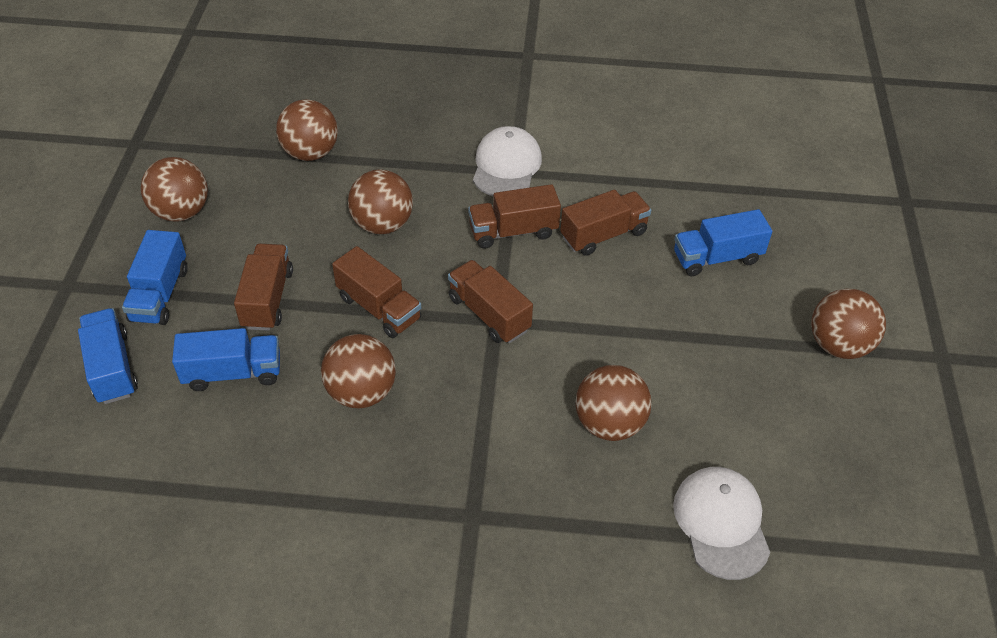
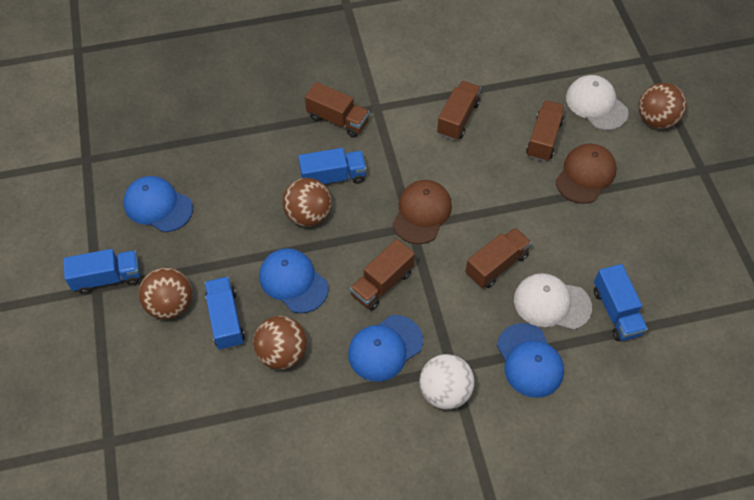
blue cap: none = 0 -> [123,176,193,232] [259,248,329,313] [348,315,423,381] [497,323,564,398] = 4
brown ball: [141,157,208,222] [276,99,338,161] [321,334,396,408] [348,169,413,234] [575,365,652,441] [811,288,886,359] = 6 -> [139,267,192,319] [253,316,307,370] [283,178,332,227] [638,83,687,129] = 4
brown cap: none = 0 -> [393,180,452,244] [556,144,617,204] = 2
white ball: none = 0 -> [419,354,475,410] = 1

